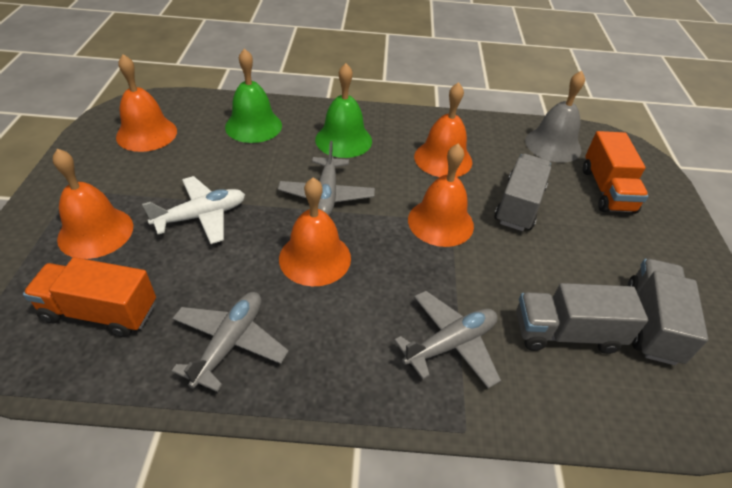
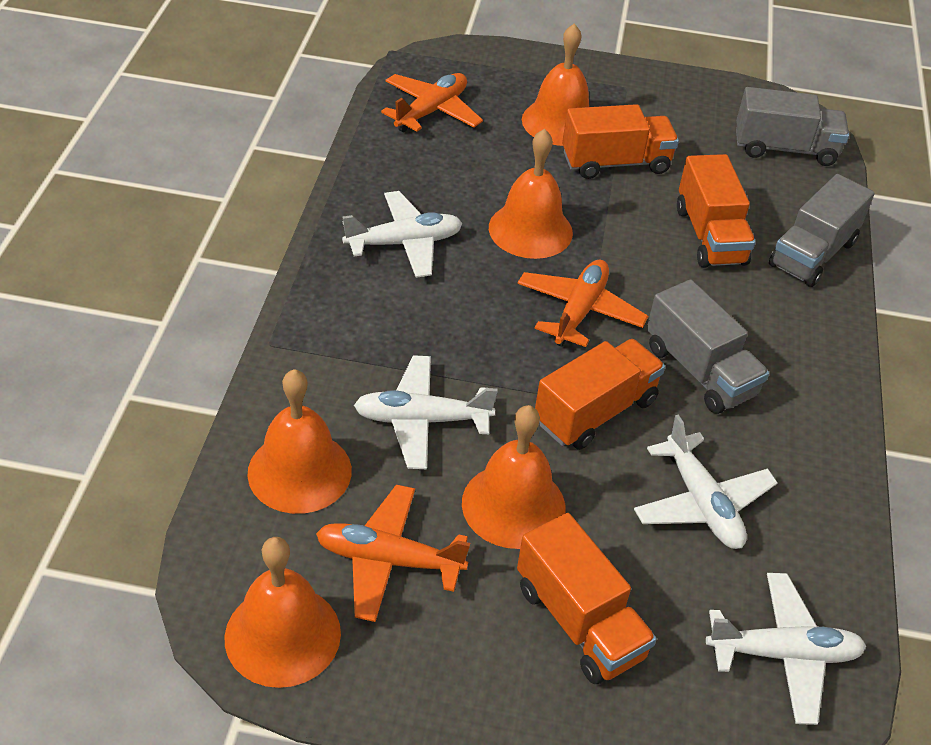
green bell: [225,48,282,143] [315,63,372,158] = 2 -> none = 0
grey bell: [525,71,585,163] = 1 -> none = 0
grey plane: [172,292,289,392] [278,141,375,216] [394,291,501,389] = 3 -> none = 0
orange plane: none = 0 -> [316,485,470,622] [381,73,483,132] [517,260,648,347] = 3
orange truck: [23,257,156,337] [583,131,649,214] = 2 -> [517,513,657,684] [535,339,665,450] [562,104,679,179] [677,154,756,268] = 4
white plane: [142,176,245,244] = 1 -> [342,191,463,278] [354,355,498,469] [634,415,778,549] [706,573,866,725] = 4

